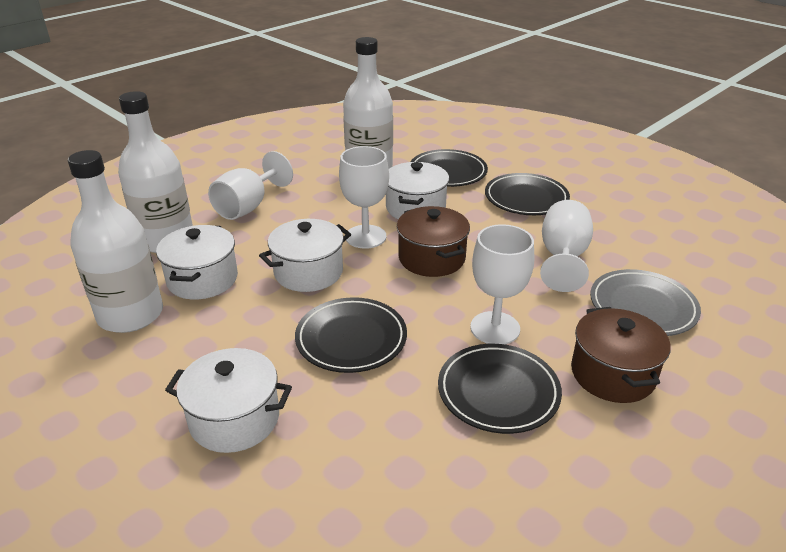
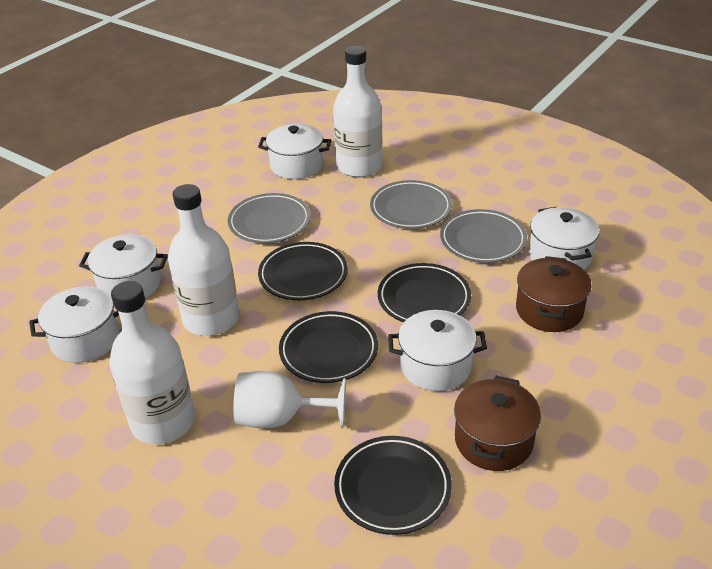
grey plate: [590,269,701,336] = 1 -> [228,193,311,243] [370,180,452,229] [440,209,527,263] = 3
white goblet: [208,151,293,220] [339,146,389,249] [470,224,534,344] [540,200,593,292] = 4 -> [233,371,346,428] = 1
white pot: [156,225,238,300] [165,348,292,453] [259,219,351,292] [386,162,449,220] = 4 -> [29,286,119,363] [79,234,168,298] [258,124,331,179] [388,310,487,391] [529,207,599,270] = 5

